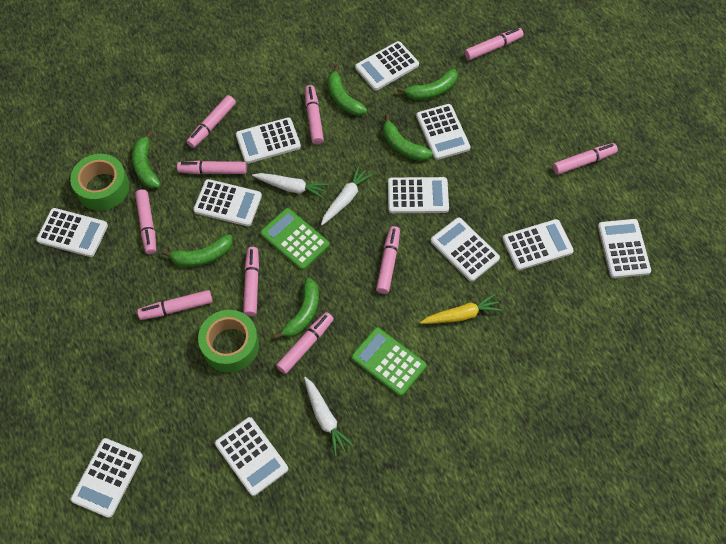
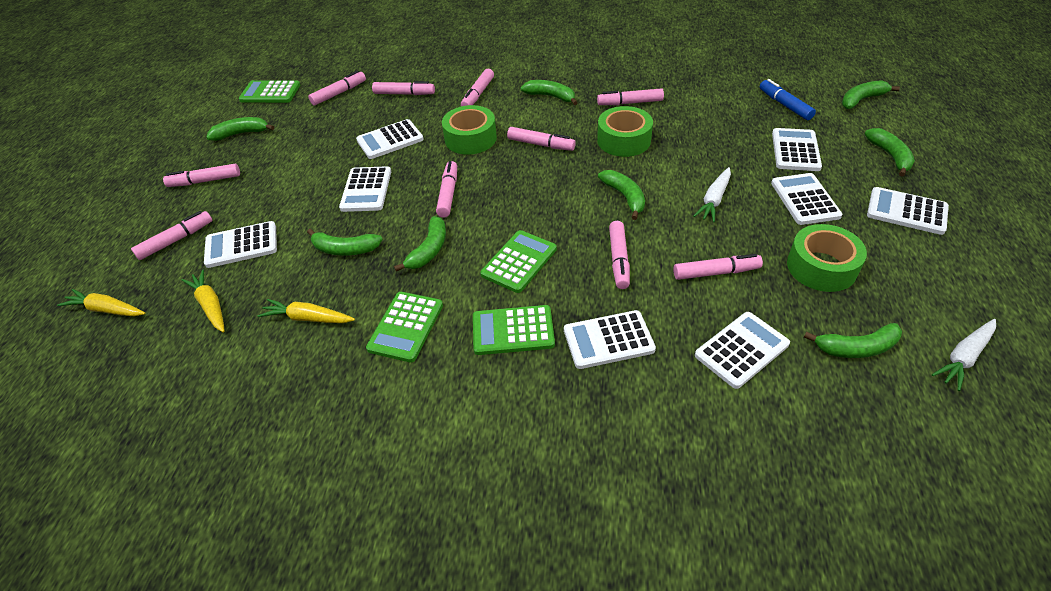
blue marker: none = 0 -> [760,79,816,120] = 1
green banana: [132,131,161,188] [162,234,232,267] [274,278,319,339] [328,65,367,115] [383,114,433,161] [397,69,458,100] = 6 -> [206,117,274,141] [307,229,382,256] [394,216,446,272] [520,80,578,105] [598,170,645,220] [804,323,902,358] [842,80,900,109] [864,128,915,177] = 8
green calculator: [260,208,330,270] [351,327,427,396] = 2 -> [239,80,300,103] [366,292,443,362] [473,305,555,355] [480,230,557,293] = 4
green tape: [70,154,129,211] [198,310,259,373] = 2 -> [442,105,497,155] [597,106,653,157] [787,224,867,292] = 3
white calculator: [36,208,108,257] [71,438,143,518] [193,179,262,226] [215,417,288,496] [236,117,301,164] [355,41,419,91] [388,177,449,213] [416,104,471,160] [431,218,500,282] [502,219,574,270] [598,219,651,278] = 11 -> [204,221,277,268] [339,166,391,212] [356,119,424,159] [564,310,656,369] [695,312,790,389] [771,173,842,225] [772,128,822,171] [867,187,949,235] = 8
white carrot: [252,173,329,199] [304,377,354,456] [321,165,373,225] = 3 -> [693,167,731,222] [932,319,996,391] = 2
yellow carrot: [420,294,502,324] = 1 -> [57,289,145,316] [182,270,225,333] [258,299,355,323] = 3

